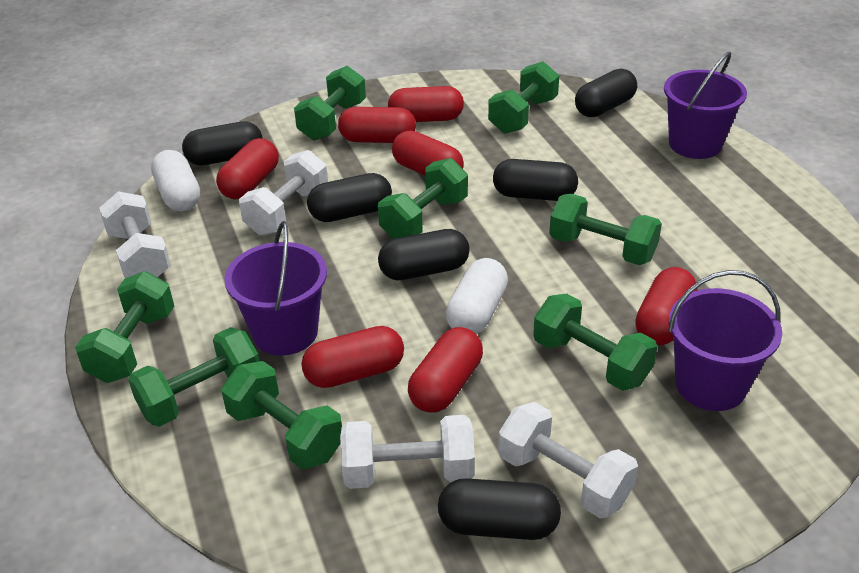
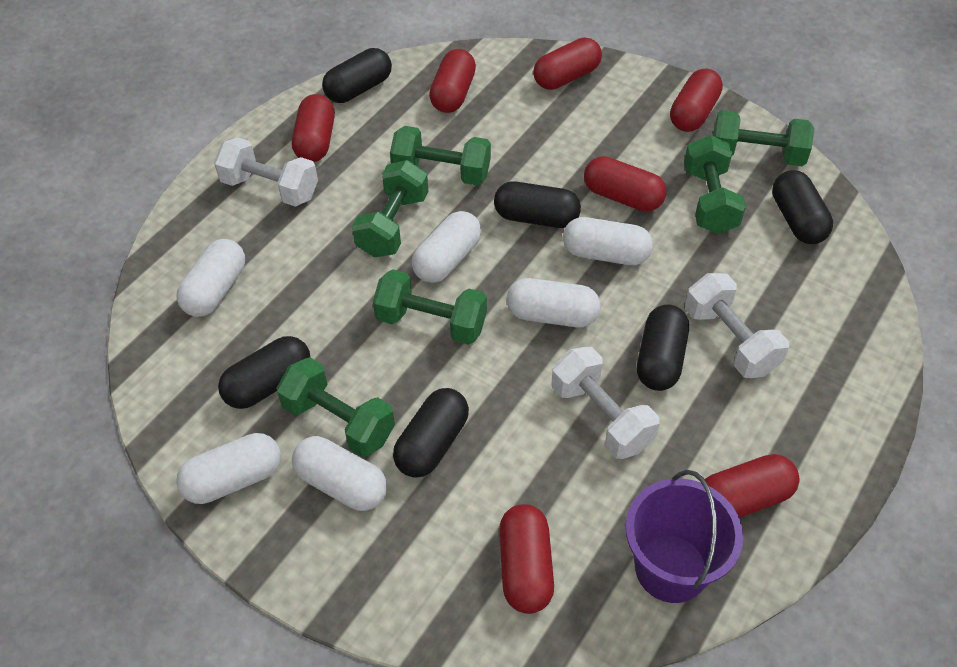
green dumbbell: [75,271,174,383] [128,327,259,427] [221,361,342,469] [294,66,366,141] [378,158,468,239] [488,61,559,134] [533,294,657,391] [549,194,662,265] = 8 -> [276,357,395,457] [352,160,428,257] [373,269,487,345] [390,126,491,186] [684,135,746,234] [713,110,814,166] = 6
purple bucket: [224,221,327,356] [664,51,747,159] [668,270,782,411] = 3 -> [625,470,743,603] = 1
white capsule: [151,150,200,211] [446,258,508,334] = 2 -> [176,239,245,317] [176,433,281,504] [292,436,387,511] [412,211,482,283] [507,278,601,327] [563,217,653,265] = 6
white dumbbell: [99,191,171,278] [239,150,328,235] [340,415,475,489] [498,402,638,519] = 4 -> [214,138,318,207] [552,347,660,459] [685,273,789,378] = 3

